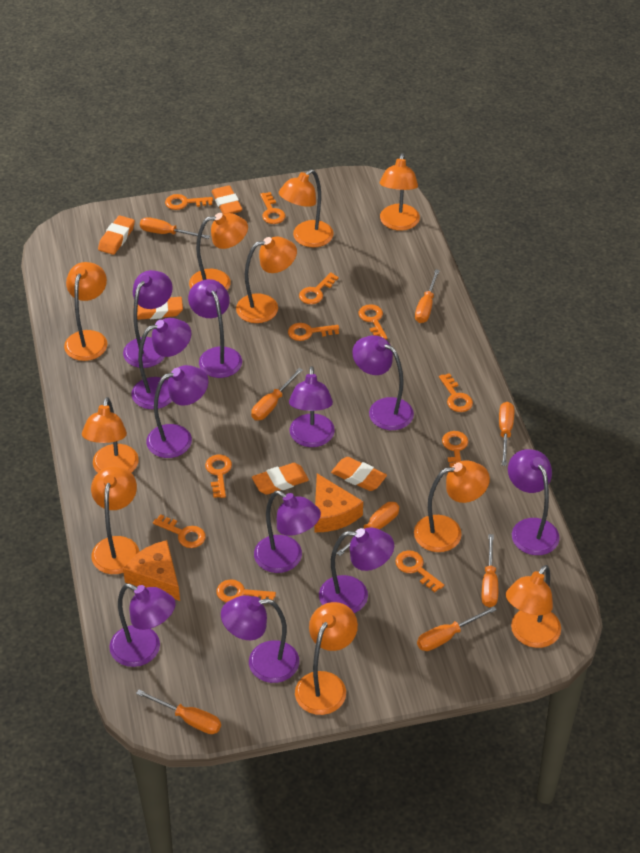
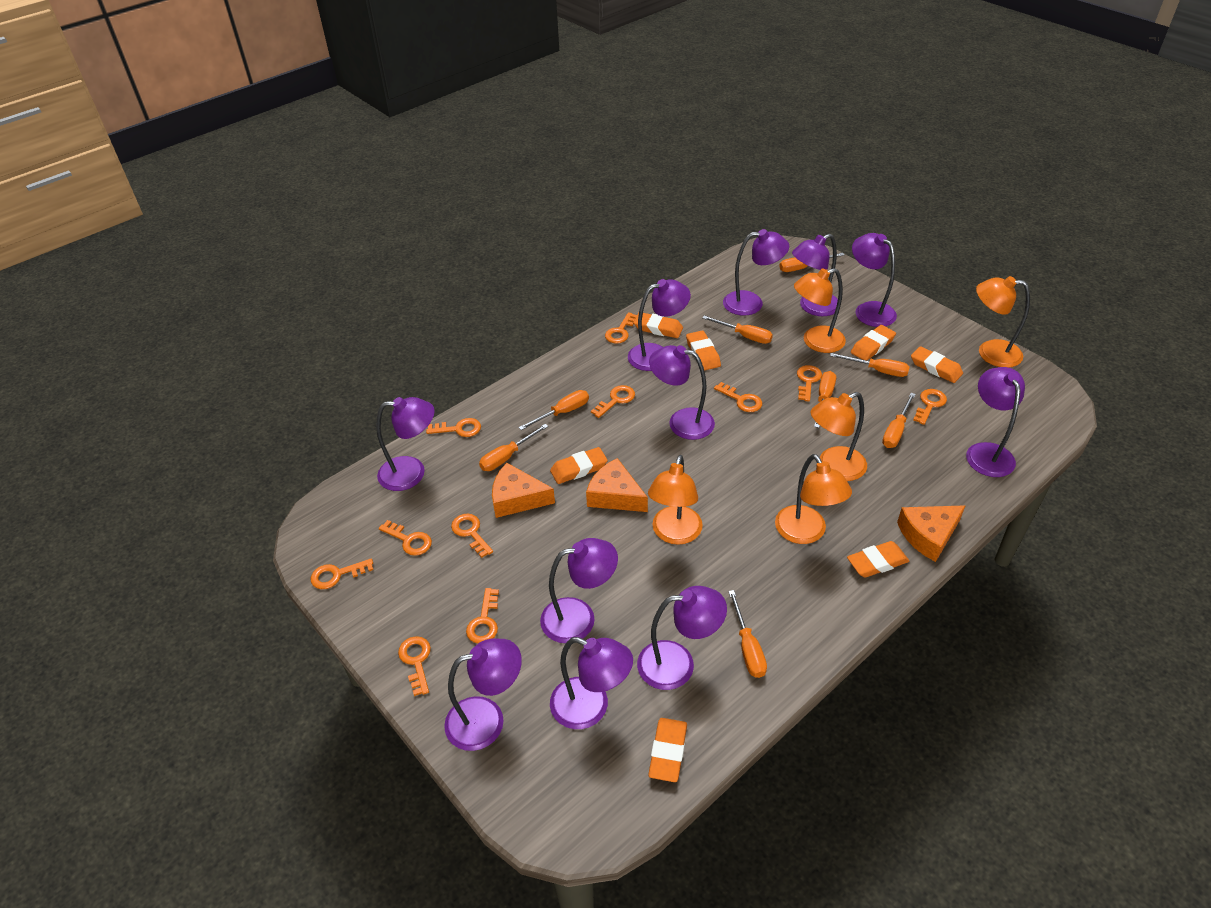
orange cheese: [123,540,180,601] [314,474,363,532] = 2 -> [492,463,555,518] [586,458,648,512] [897,505,966,562] = 3
orange eraser: [98,216,135,255] [133,297,183,320] [211,185,243,214] [252,463,309,495] [331,457,387,491] = 5 -> [550,447,608,484] [633,313,683,338] [648,718,687,782] [686,331,721,370] [847,541,909,578] [851,325,896,361] [911,346,963,383] = 7
orange lamp: [64,262,108,361] [82,397,139,473] [91,466,140,574] [189,213,248,290] [236,237,297,323] [279,169,334,247] [295,602,358,715] [380,153,420,231] [414,460,490,552] [506,565,561,648] = 10 -> [648,455,703,545] [775,454,852,544] [794,268,846,353] [810,392,867,481] [976,276,1030,368] = 5

